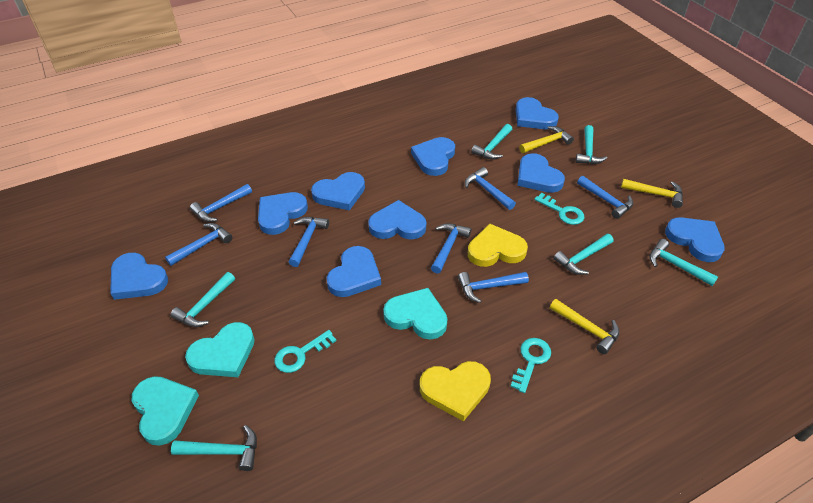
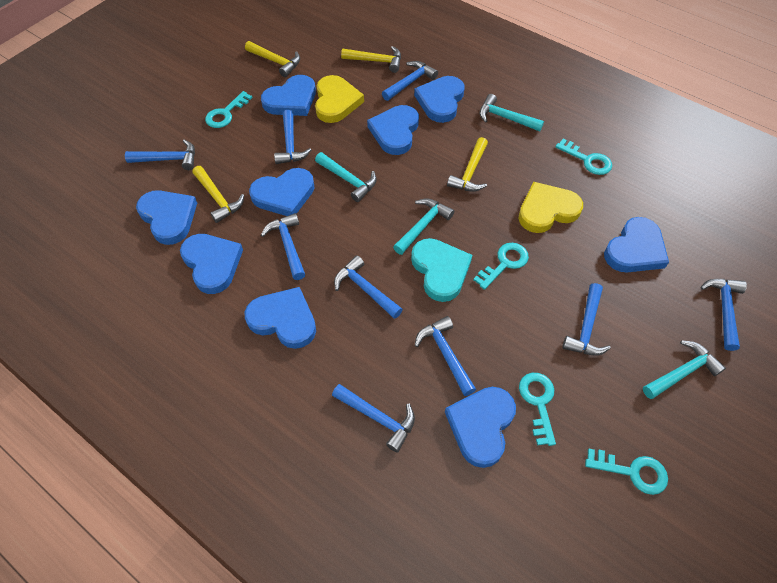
blue hammer: [165,223,233,266] [190,184,252,222] [289,217,329,267] [431,223,471,274] [458,272,529,303] [465,167,516,210] [577,176,633,219] = 7 -> [125,139,195,170] [261,213,305,280] [274,110,311,164] [332,384,415,453] [334,255,403,319] [382,61,438,101] [415,316,476,396] [562,283,611,356] [700,279,747,351] = 9
turquoise hammer: [170,272,235,327] [171,425,257,471] [471,124,512,159] [554,234,614,275] [575,125,607,164] [649,239,718,286] = 6 -> [315,152,377,202] [393,198,454,255] [479,94,544,131] [643,340,726,399] = 4
turquoise heart: [132,376,199,446] [185,322,255,377] [383,288,447,339] = 3 -> [411,238,472,302] = 1
turquoise key: [274,330,336,373] [510,338,551,393] [534,193,584,225] = 3 -> [205,91,253,128] [473,243,529,290] [519,373,556,446] [555,139,612,175] [585,449,668,495] = 5
yellow hammer: [519,126,574,153] [550,299,620,354] [621,179,683,208] = 3 -> [192,166,244,223] [245,41,300,77] [341,46,401,73] [447,137,488,192] = 4

